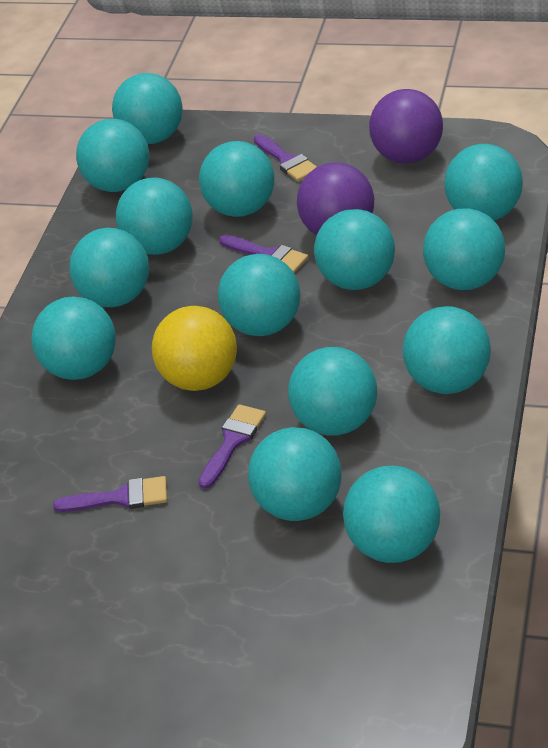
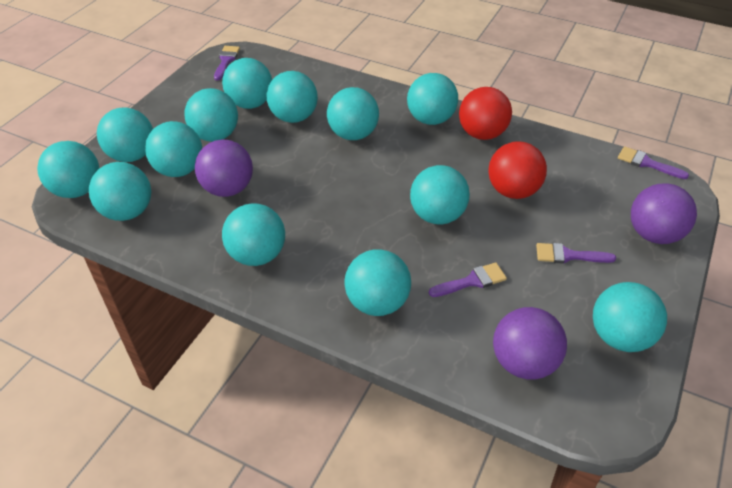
purple ball: [297,162,374,236] [369,89,443,164] = 2 -> [195,139,253,197] [493,307,567,380] [631,183,697,244] = 3
red ball: none = 0 -> [459,87,512,140] [488,141,547,199] = 2
turquoise ball: [32,296,116,380] [69,228,149,307] [76,119,149,192] [112,73,183,144] [116,178,193,255] [199,141,274,217] [218,254,300,336] [248,427,342,521] [288,347,377,436] [314,209,395,290] [343,466,440,563] [403,306,491,394] [423,208,505,290] [444,144,523,221] = 14 -> [37,141,99,198] [89,162,151,221] [97,107,153,162] [145,121,202,177] [184,88,238,142] [222,58,272,109] [222,203,285,266] [266,71,318,123] [327,87,379,140] [344,249,411,316] [407,73,458,125] [410,165,470,224] [593,282,667,352] = 13
yellow ball: [152,306,237,391] = 1 -> none = 0

